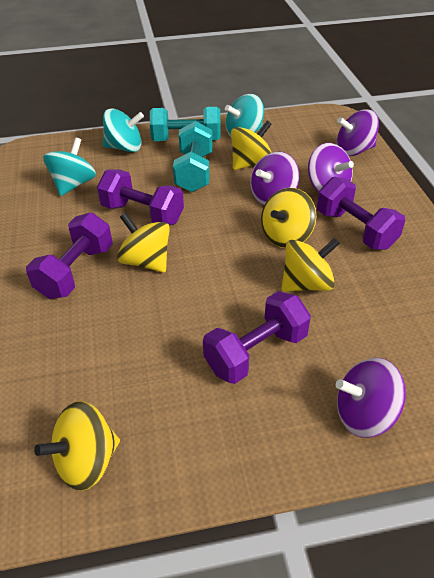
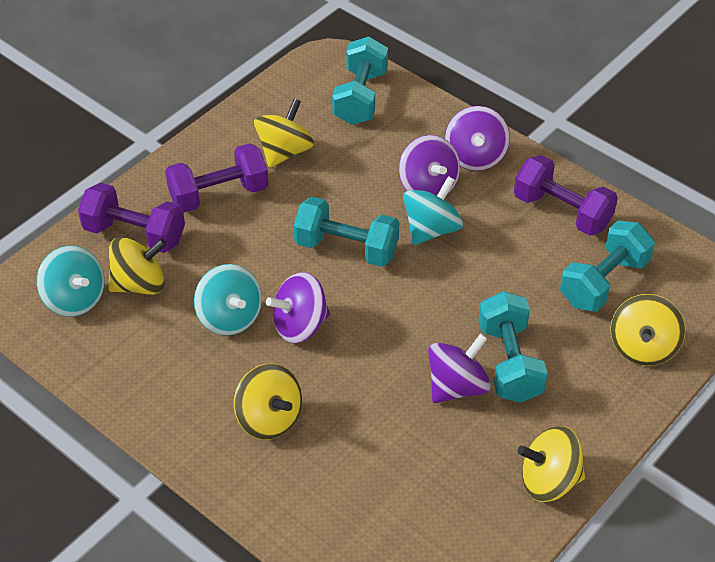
purple dumbbell: [26,212,113,299] [97,169,184,225] [203,291,311,384] [317,177,405,250] = 4 -> [78,182,185,253] [165,143,269,213] [514,155,618,236] = 3
turquoise dumbbell: [150,107,221,141] [173,121,213,192] = 2 -> [294,197,399,267] [332,36,388,125] [478,291,548,403] [560,220,655,312] = 4

